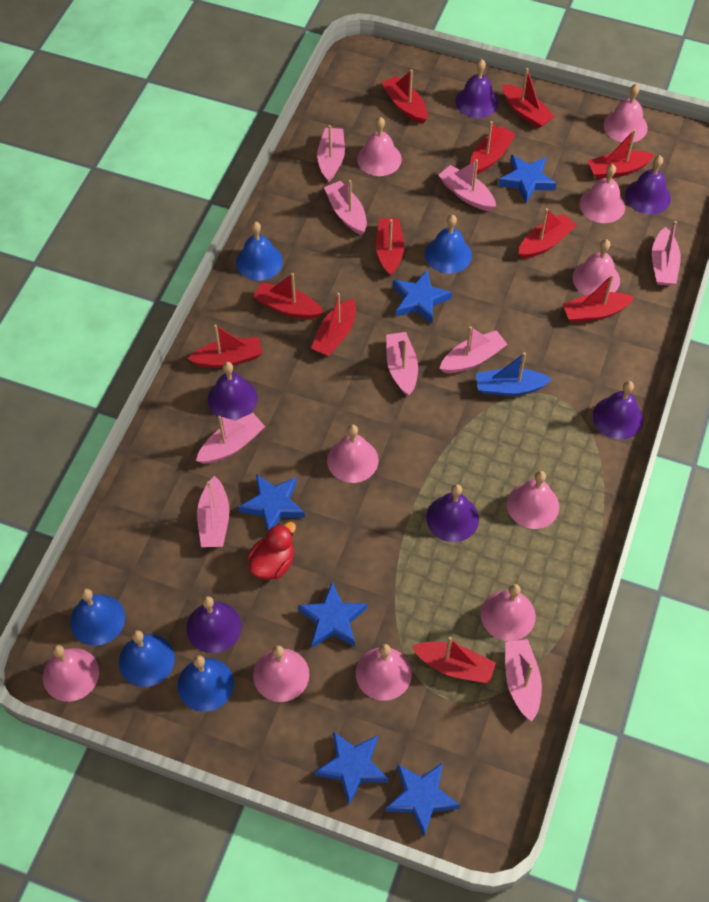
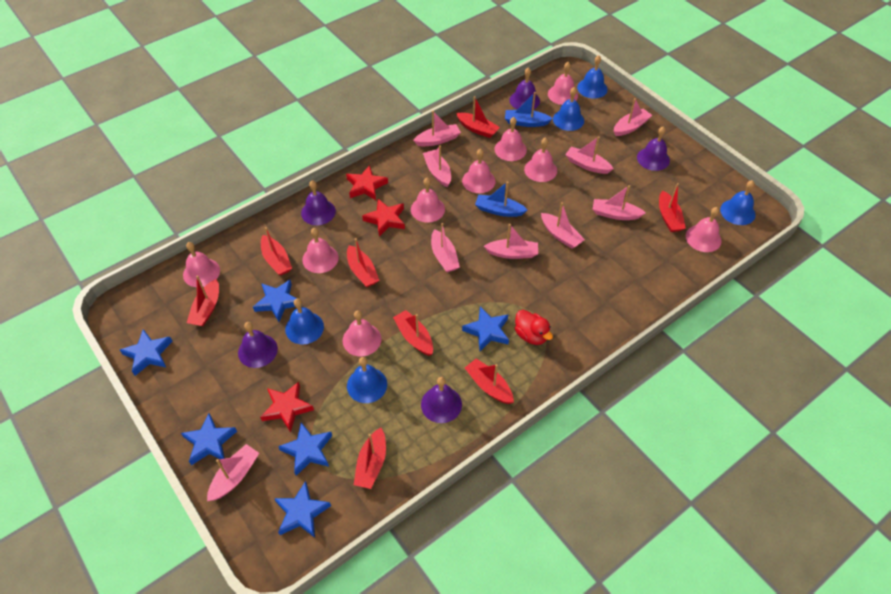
blue boat: [476,352,552,396] = 1 -> [475,182,527,217] [505,92,553,127] = 2
pink bell: [43,645,99,702] [253,645,309,702] [327,424,379,483] [356,644,412,701] [357,117,402,176] [481,584,536,641] [507,471,559,529] [573,239,620,295] [580,164,625,223] [603,84,648,142] = 10 -> [183,242,220,287] [302,228,339,273] [343,310,381,356] [411,178,445,223] [462,149,495,193] [494,117,527,161] [524,138,557,182] [548,62,578,105] [686,207,722,252] = 9
purple bell: [187,596,242,653] [208,362,258,420] [426,484,479,542] [455,59,499,118] [593,381,643,440] [625,155,671,214] = 6 -> [238,322,278,368] [301,180,336,225] [421,377,462,423] [509,68,540,110] [637,126,670,171] = 5
red boat: [188,324,263,368] [253,273,324,319] [311,293,356,356] [376,218,404,277] [382,69,428,124] [412,636,496,684] [470,121,516,174] [503,68,555,129] [519,208,576,259] [563,274,635,323] [588,129,655,179] = 11 -> [187,276,219,326] [261,227,292,276] [347,238,380,287] [354,428,386,489] [393,310,433,356] [456,96,500,138] [465,359,514,404] [659,183,686,232] = 8
red star: none = 0 -> [260,382,314,432] [346,165,388,200] [362,199,405,237] = 3

